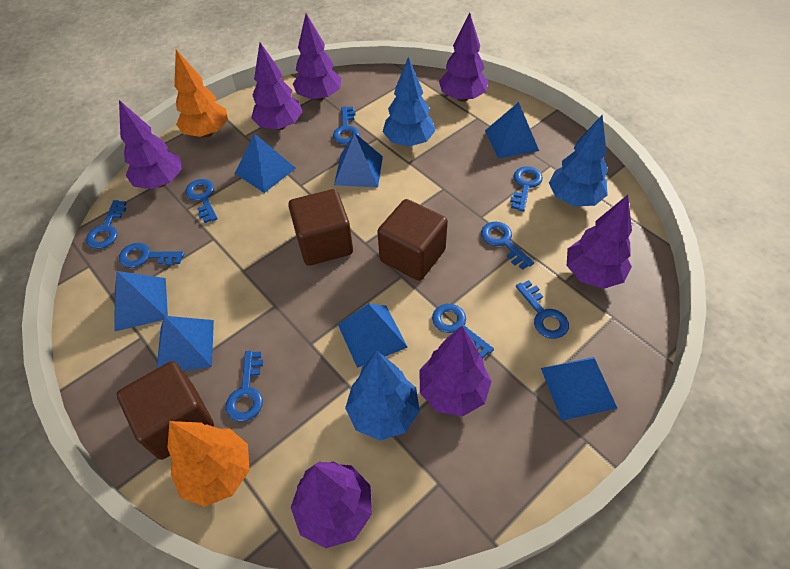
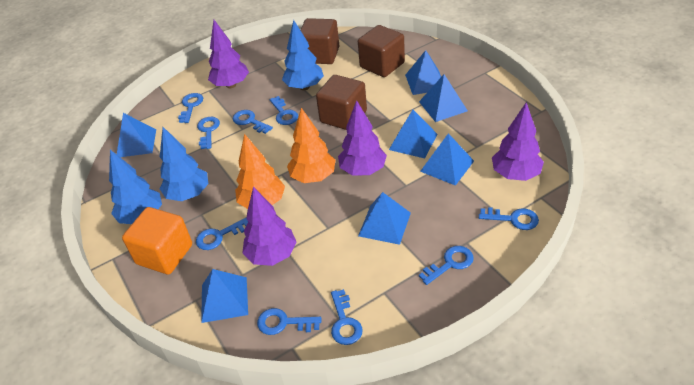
orange cube: none = 0 -> [122,207,192,275] = 1
purple tree: [119,100,182,189] [251,42,303,130] [291,462,372,548] [293,13,341,101] [420,326,492,416] [439,12,488,102] [567,195,632,289] = 7 -> [208,20,249,88] [242,187,297,266] [338,100,387,176] [492,102,544,181] = 4

